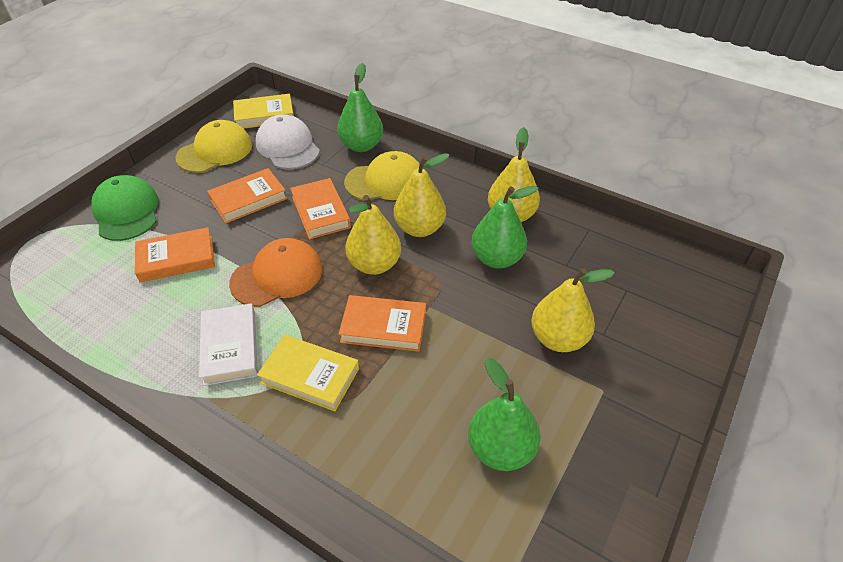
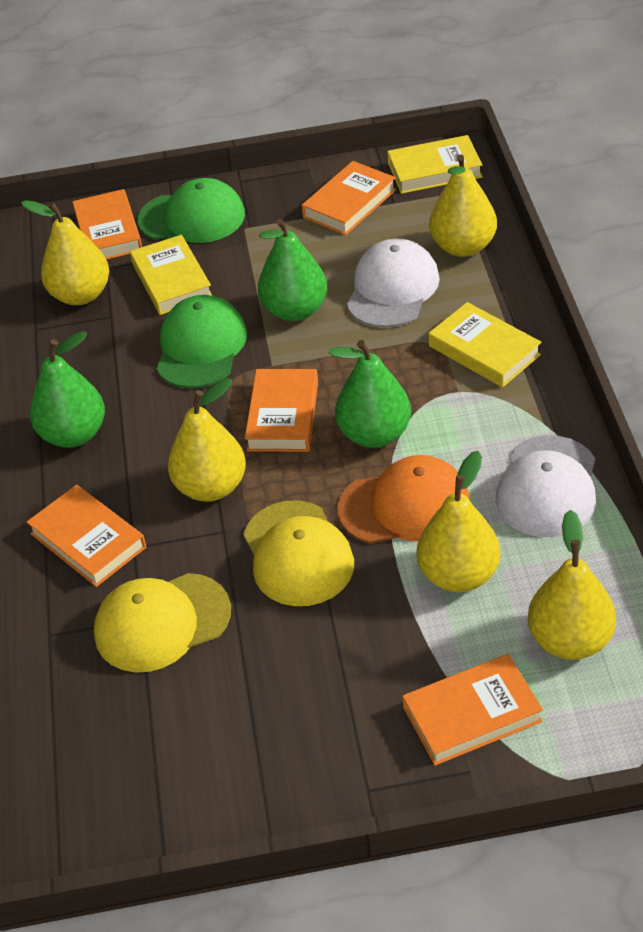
green cap: [91,175,158,241] = 1 -> [138,178,245,243] [156,295,247,388] = 2
orange book: [135,227,215,282] [207,168,287,223] [290,178,351,239] [339,295,426,352] = 4 -> [27,485,146,587] [72,189,142,260] [245,369,318,452] [302,161,396,235] [402,654,543,766] = 5
white book: [199,304,258,386] = 1 -> none = 0
white cap: [256,114,320,169] = 1 -> [347,239,440,328] [496,435,596,537] = 2
yellow book: [233,94,294,129] [257,335,359,411] = 2 -> [130,235,212,315] [387,135,483,194] [428,302,541,387] = 3
yellow pear: [345,195,401,275] [394,153,449,237] [488,127,540,222] [531,268,615,352] = 4 -> [21,200,109,305] [168,378,246,502] [417,451,500,592] [429,154,497,257] [528,510,616,660] = 5

